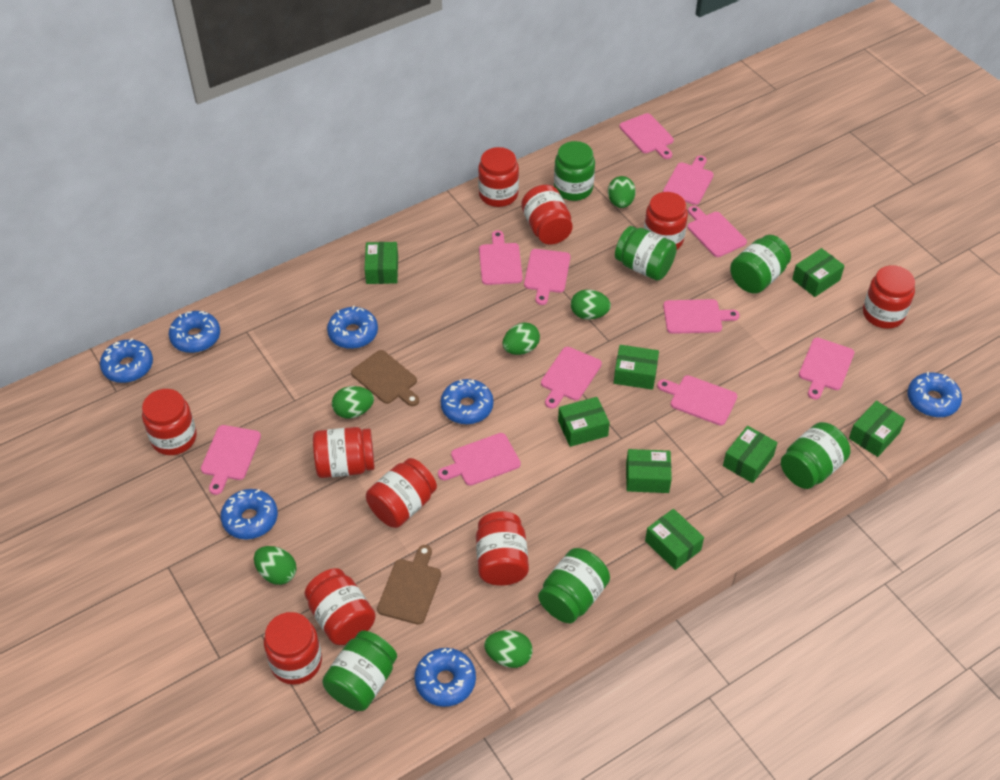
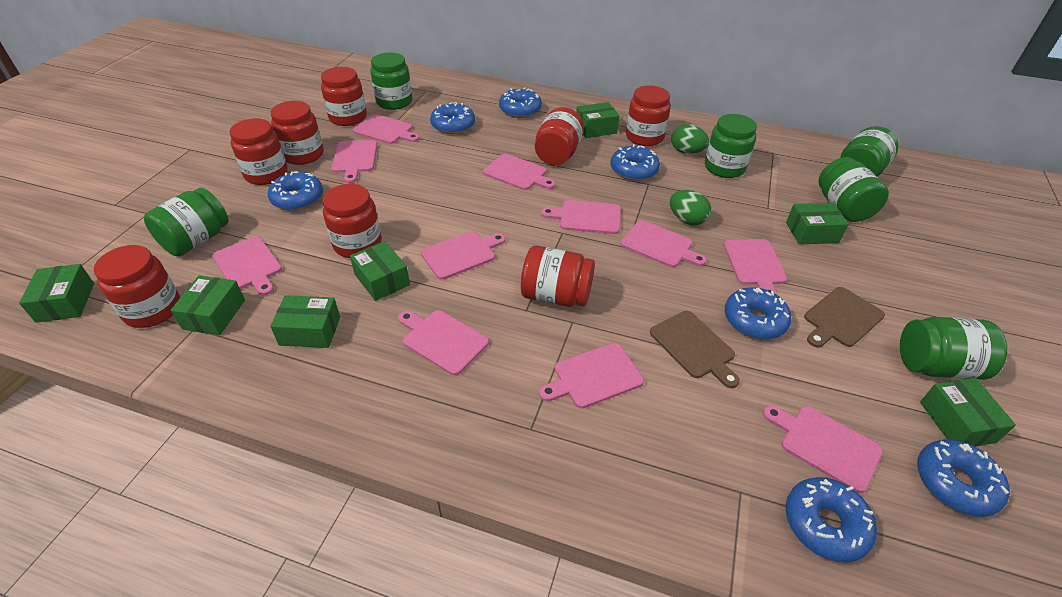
green box: [364,242,398,284] [558,397,610,447] [614,345,659,390] [626,449,672,493] [645,509,704,570] [723,426,777,483] [792,248,845,297] [849,401,905,457] = 8 -> [19,264,94,323] [171,276,245,335] [270,295,340,348] [350,241,410,301] [576,102,619,138] [786,203,849,245] [920,378,1016,447] = 7
green egg: [254,546,297,585] [332,386,374,418] [484,630,533,668] [503,323,540,355] [571,289,611,320] [608,176,636,208] = 6 -> [670,190,711,225] [671,124,709,154] = 2
red jar: [142,389,197,455] [264,612,322,685] [305,568,376,645] [313,427,375,478] [366,458,437,528] [476,511,529,586] [478,147,519,207] [521,185,573,245] [644,192,688,249] [863,265,915,329] = 10 -> [94,245,180,328] [229,118,287,185] [270,101,323,165] [321,67,367,126] [323,184,382,258] [521,246,595,307] [535,107,584,165] [626,85,671,146] = 8

